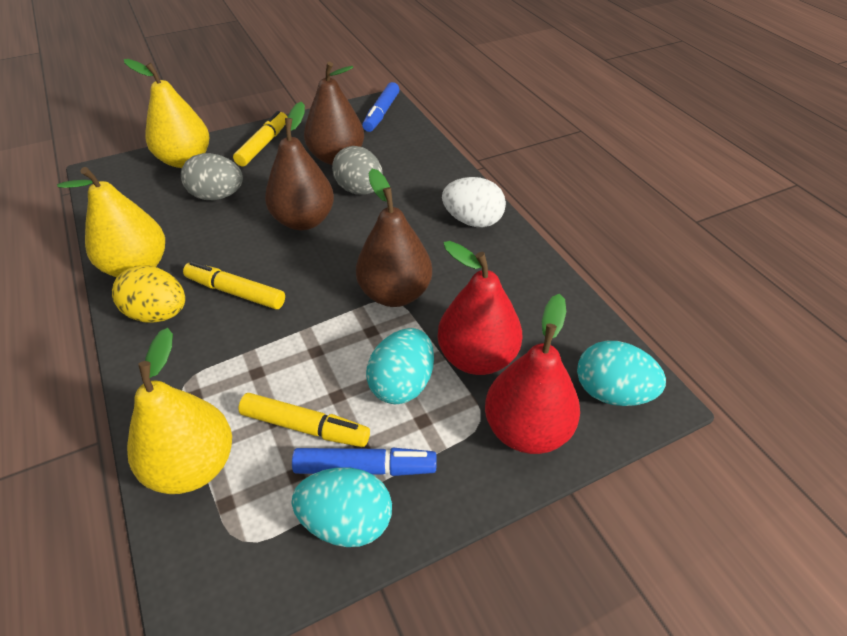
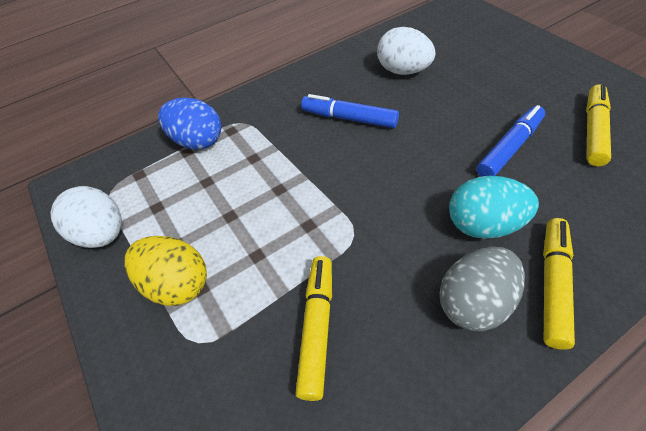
blue egg: none = 0 -> [158,98,221,150] = 1
brown pear: [265,102,334,230] [304,62,364,165] [356,169,432,307] = 3 -> none = 0
grey egg: [181,153,243,200] [332,146,383,195] = 2 -> [439,247,525,331] = 1
red pear: [437,241,522,375] [485,294,580,454] = 2 -> none = 0
turquoise egg: [292,467,392,547] [366,328,434,404] [577,341,666,406] = 3 -> [449,176,539,239] = 1
white egg: [442,177,506,227] = 1 -> [51,186,122,248] [377,27,436,75] = 2
yellow pear: [57,167,165,277] [124,59,209,168] [127,328,232,494] = 3 -> none = 0

